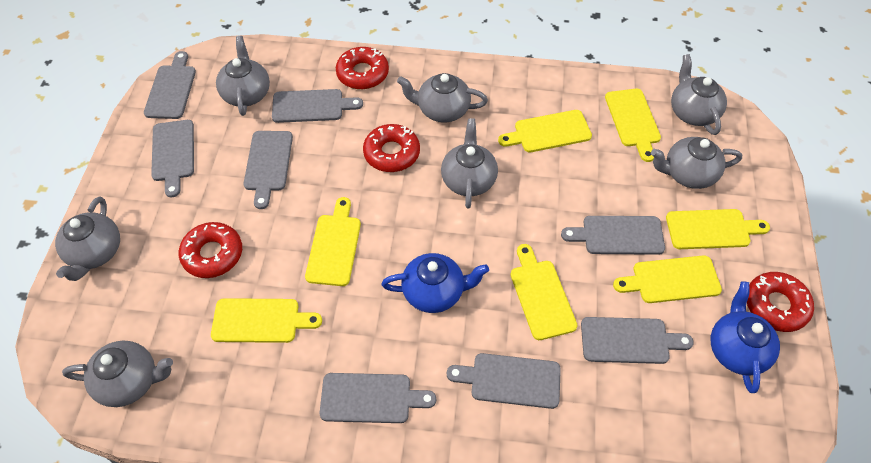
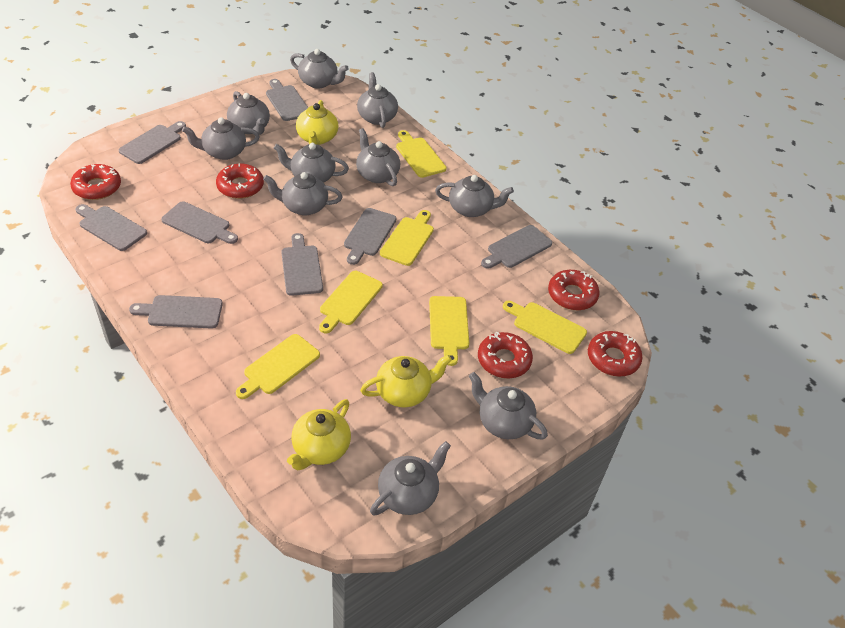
blue teapot: [381,253,489,313] [711,281,780,393] = 2 -> none = 0
grey teapot: [55,196,120,281] [62,341,173,407] [216,36,270,116] [397,73,488,122] [441,118,498,208] [651,137,742,189] [671,54,727,135] = 7 -> [182,117,260,160] [227,91,270,135] [263,172,343,215] [274,143,349,183] [290,49,349,89] [356,128,400,186] [357,72,398,128] [370,441,451,516] [435,175,514,217] [469,372,548,439] = 10
red donut: [179,222,242,278] [336,47,389,89] [363,124,420,172] [747,272,814,332] = 4 -> [70,164,121,200] [216,163,264,199] [478,332,533,378] [548,270,600,310] [588,331,643,377] = 5
yellow cutting board: [211,298,322,343] [305,197,361,286] [498,110,592,152] [511,244,578,340] [605,89,661,162] [613,255,722,303] [666,209,770,249] = 7 -> [236,334,320,399] [319,271,383,333] [380,210,434,266] [396,130,446,178] [429,296,469,366] [503,301,587,354] = 6
yellow teapot: none = 0 -> [287,399,351,470] [296,100,338,145] [360,355,452,407] = 3

